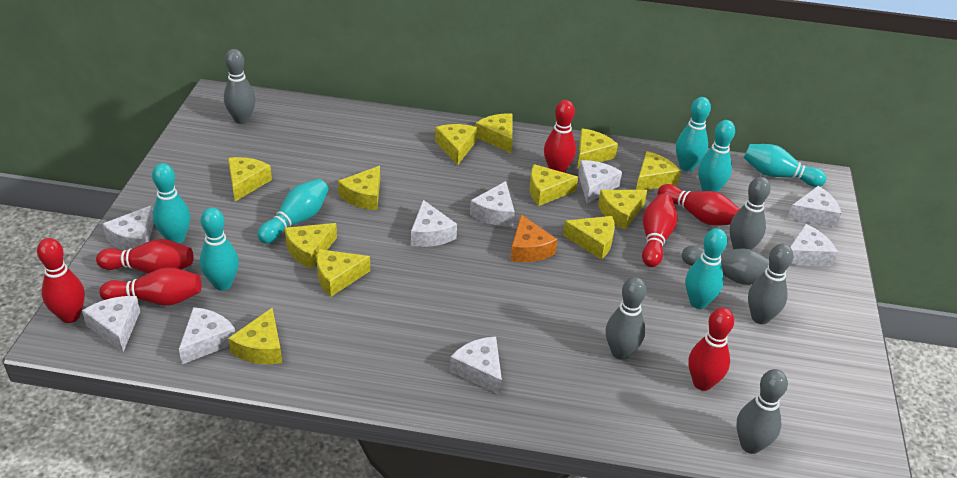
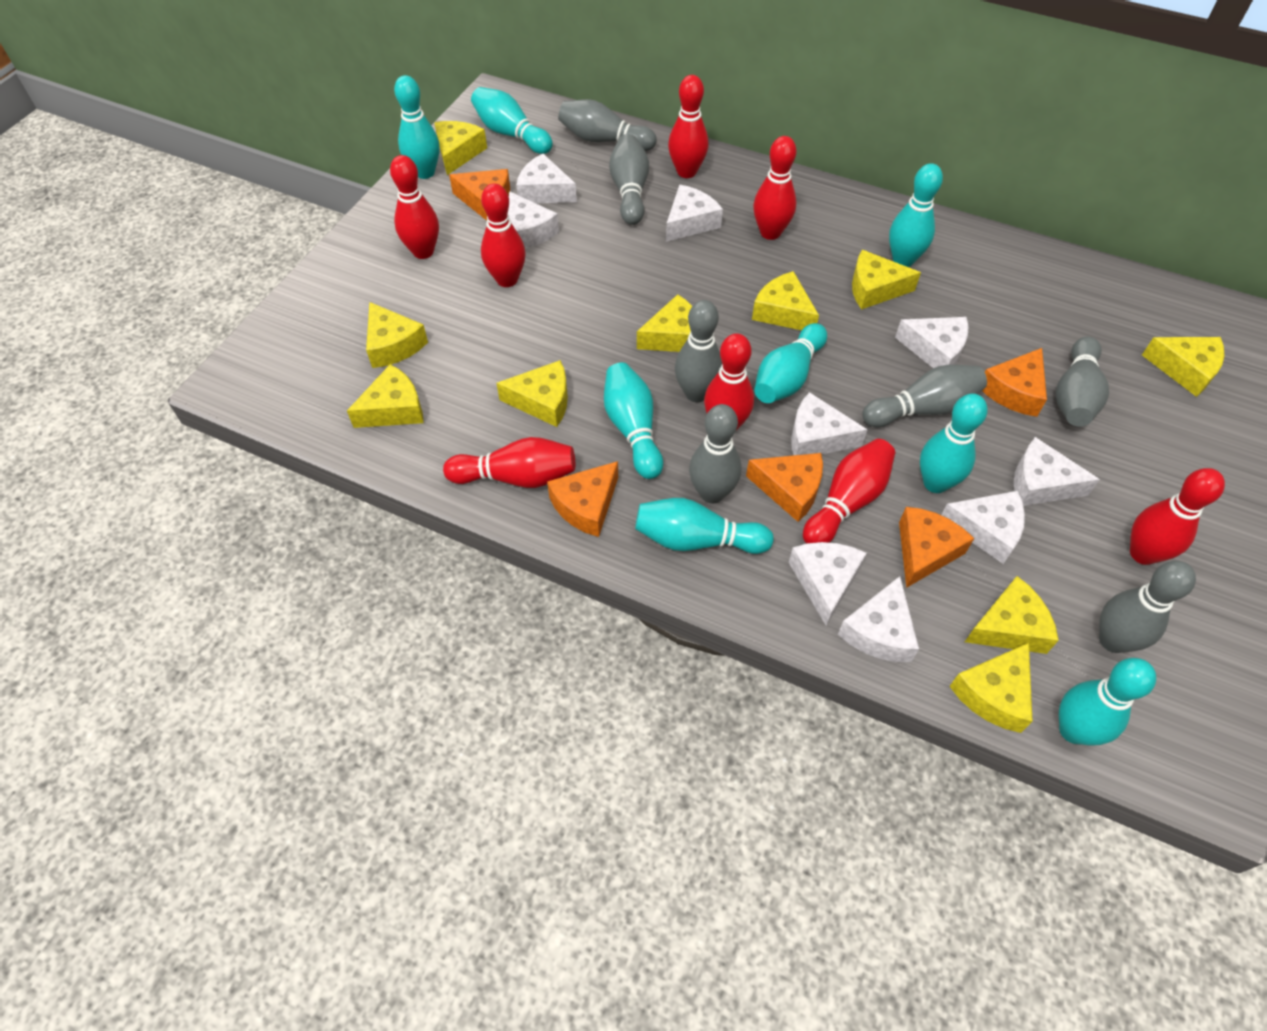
grey bowling pin: [224,49,255,124] [606,277,647,360] [682,246,769,285] [729,177,771,250] [737,369,788,454] [748,244,793,324] = 6 -> [558,99,657,151] [609,134,649,225] [675,300,722,402] [689,404,741,503] [862,365,987,427] [1056,336,1109,427] [1099,561,1196,653] = 7
orange cheese: [510,214,558,262] = 1 -> [449,169,510,221] [547,461,618,537] [746,453,823,522] [899,507,974,588] [982,348,1047,417] = 5
red bowling pin: [37,238,85,323] [96,239,193,273] [99,267,201,306] [544,100,576,173] [642,194,678,267] [658,184,740,225] [688,307,734,391] = 7 -> [390,155,439,259] [443,437,575,488] [481,183,526,287] [668,75,708,178] [704,333,754,430] [753,136,797,240] [803,439,895,544] [1130,468,1225,565] = 8
turquoise bowling pin: [152,163,190,244] [200,208,239,290] [257,179,329,244] [676,97,711,171] [686,228,727,309] [698,120,735,192] [744,144,826,187] = 7 -> [394,75,440,179] [471,87,553,154] [604,362,663,479] [635,498,774,554] [754,323,827,403] [889,163,943,267] [920,394,988,493] [1059,658,1156,745] = 8
yellow cheese: [228,157,272,201] [228,308,282,364] [285,223,337,269] [317,249,370,297] [338,166,380,210] [435,124,477,165] [475,114,513,153] [529,164,578,206] [563,216,615,260] [577,128,618,169] [598,190,648,230] [636,151,681,190] = 12 -> [347,364,424,428] [366,302,428,368] [434,121,487,175] [496,360,568,427] [637,294,692,352] [752,271,819,330] [852,250,921,310] [949,643,1033,733] [965,576,1059,654] [1142,337,1225,397] = 10

